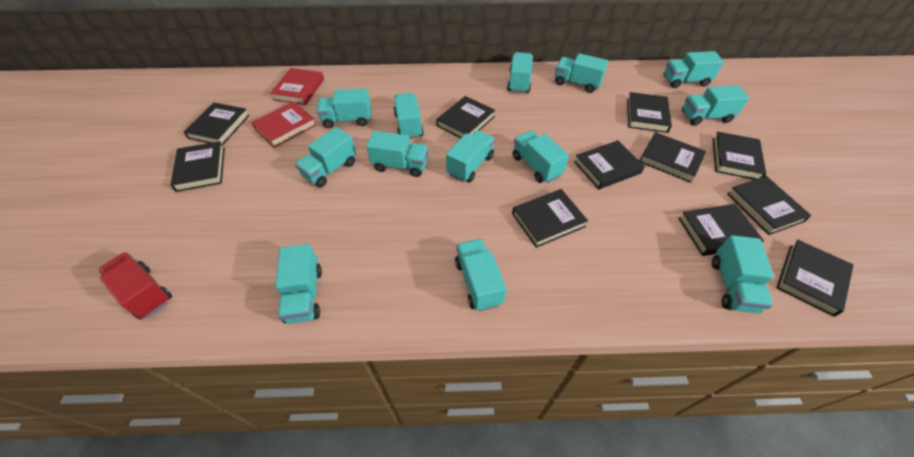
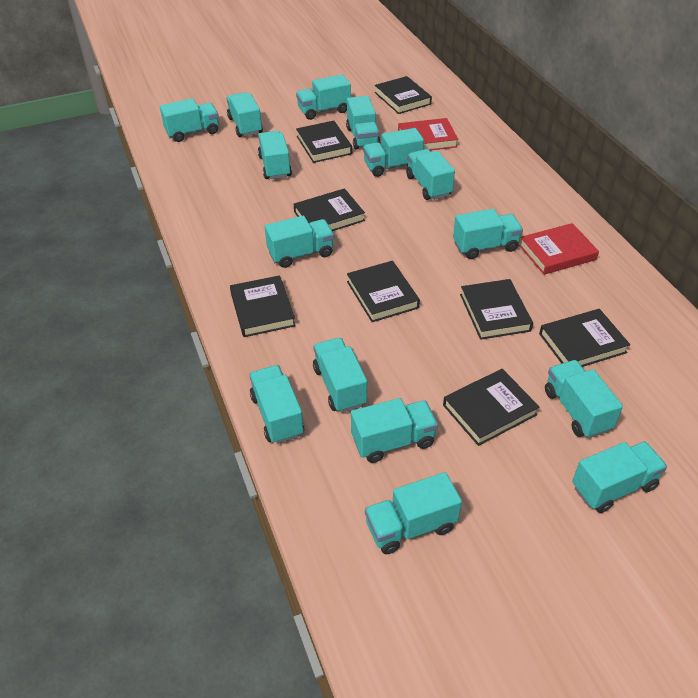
black book: [170,141,225,192] [184,102,250,146] [436,96,495,138] [512,189,588,248] [574,140,645,189] [627,92,672,133] [639,132,706,183] [678,204,764,256] [712,132,766,180] [727,176,812,235] [776,239,853,317] = 11 -> [230,275,296,337] [294,188,365,231] [296,121,352,163] [347,261,420,322] [375,76,432,114] [443,369,540,446] [460,279,533,340] [539,309,630,367] = 8
red truck: [98,252,172,320] = 1 -> none = 0
turquoise truck: [275,244,322,324] [295,127,356,187] [317,88,371,128] [367,131,429,177] [394,93,424,139] [446,130,495,182] [455,238,507,311] [507,52,533,93] [513,131,569,183] [555,53,608,93] [664,51,724,88] [682,85,749,125] [712,235,774,313] = 13 -> [160,98,219,142] [226,92,263,137] [249,365,304,444] [258,131,292,179] [264,216,334,268] [296,74,351,120] [313,338,367,413] [346,96,380,150] [351,398,438,463] [363,128,424,177] [365,472,462,554] [406,149,455,200] [453,209,523,259] [545,360,623,438] [572,441,667,513] = 15

